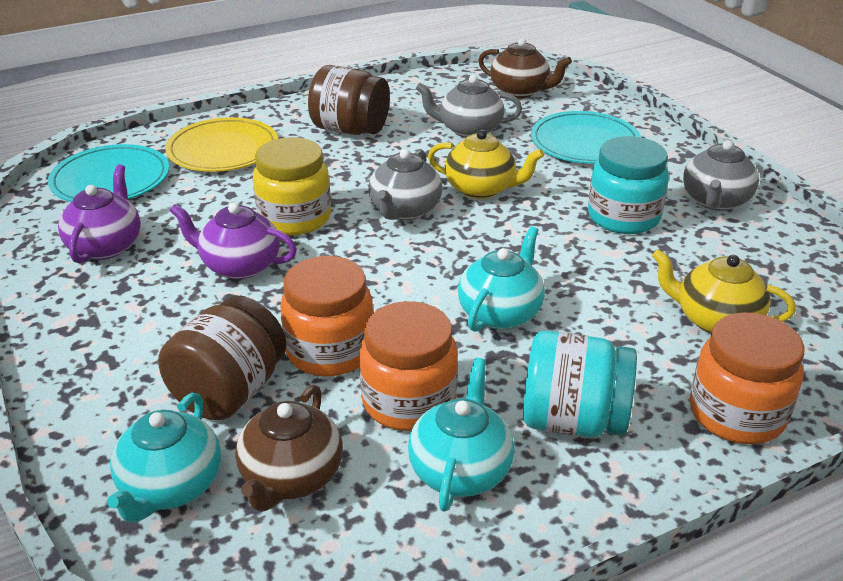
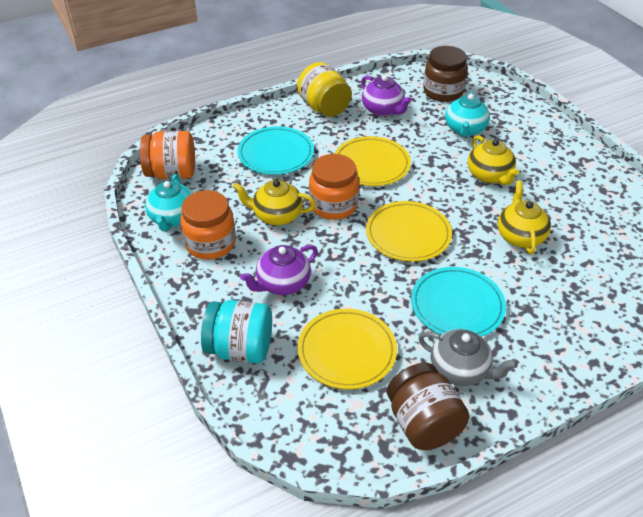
brown teapot: [235,385,343,512] [478,38,572,98] = 2 -> none = 0
grey teapot: [368,149,442,221] [416,75,522,138] [683,140,759,211] = 3 -> [418,329,518,386] = 1
turquoise jar: [523,331,637,437] [588,136,669,234] = 2 -> [201,300,272,363] = 1
turquoise teapot: [107,393,221,523] [408,358,514,512] [458,226,545,332] = 3 -> [145,174,193,231] [445,91,490,137] = 2
yellow plate: [165,117,278,172] = 1 -> [298,309,397,389] [334,136,411,186] [366,201,452,262] = 3
yellow teapot: [428,130,544,199] [652,249,796,334] = 2 -> [233,180,316,225] [468,135,519,185] [498,180,551,254] = 3

